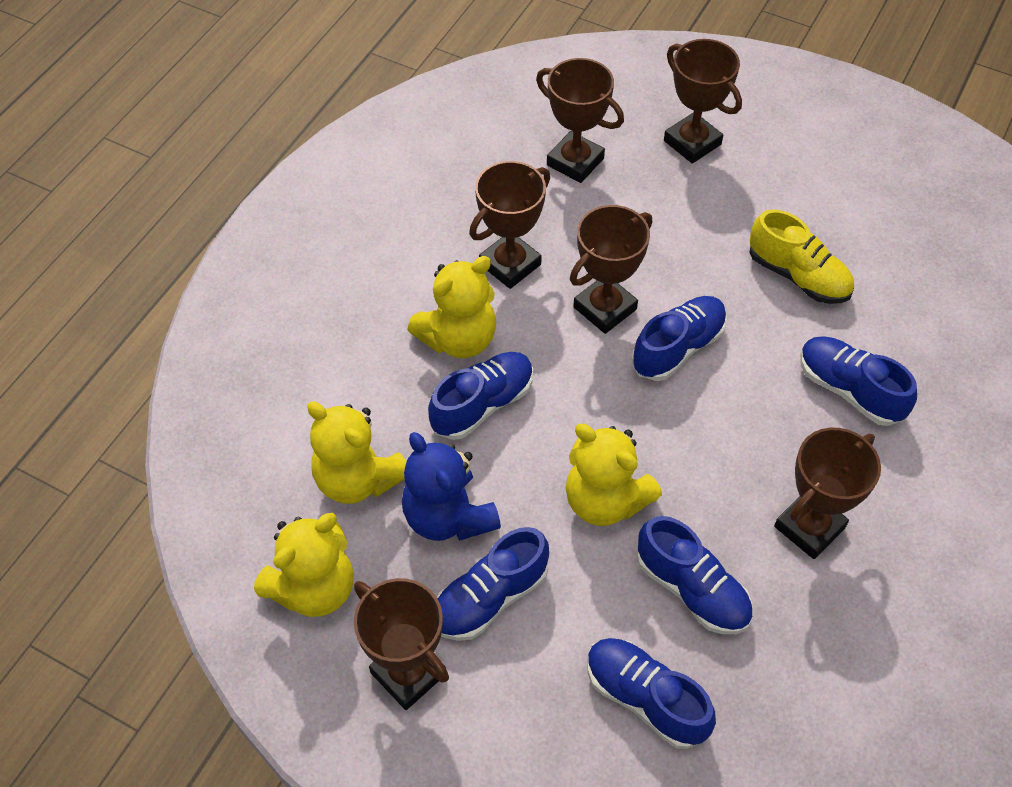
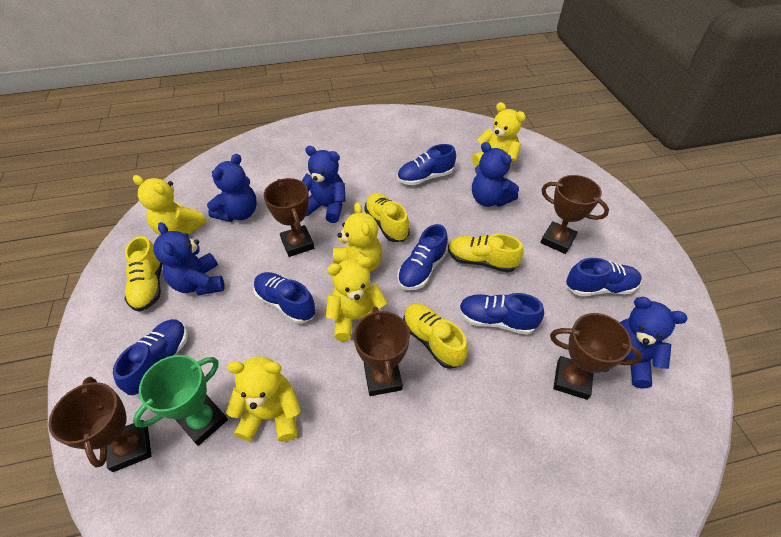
blue teddy bear: [402,432,501,541] = 1 -> [153,222,224,295] [207,154,257,222] [302,146,346,223] [472,142,519,207] [604,297,687,389] = 5
brown trophy: [354,578,449,710] [469,161,550,289] [536,58,624,183] [570,205,652,334] [664,39,742,163] [774,428,881,559] = 6 -> [48,377,152,472] [263,178,314,257] [354,306,410,396] [540,175,609,254] [550,313,643,400] = 5
green trophy: none = 0 -> [133,355,228,446] = 1
yellow shoe: [750,209,854,304] = 1 -> [124,236,163,312] [364,193,410,242] [403,303,468,369] [448,234,524,273] = 4
yellow teddy bear: [254,513,354,617] [307,402,407,504] [407,256,496,358] [566,424,662,526] = 4 -> [133,175,207,235] [226,356,301,442] [326,257,388,341] [333,202,382,272] [472,102,526,177] = 5

